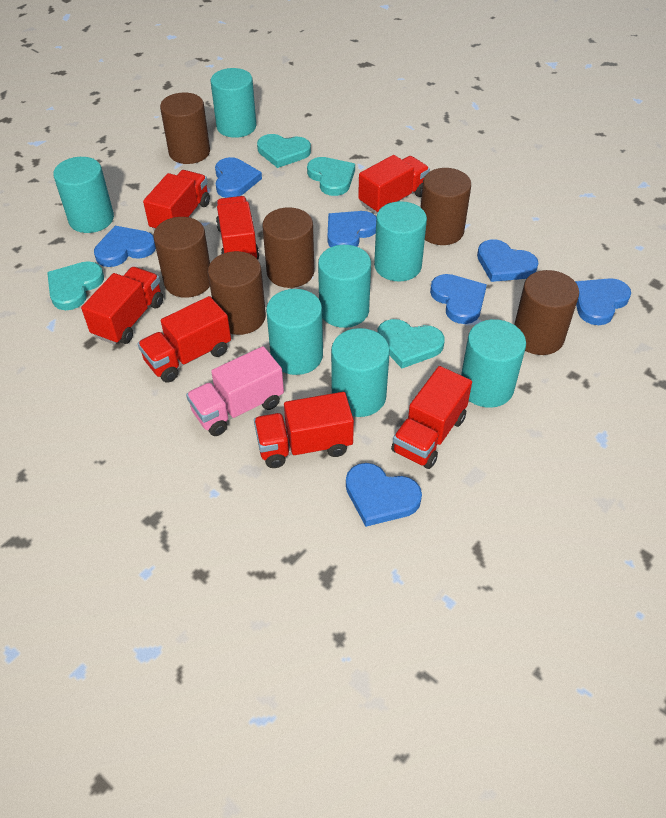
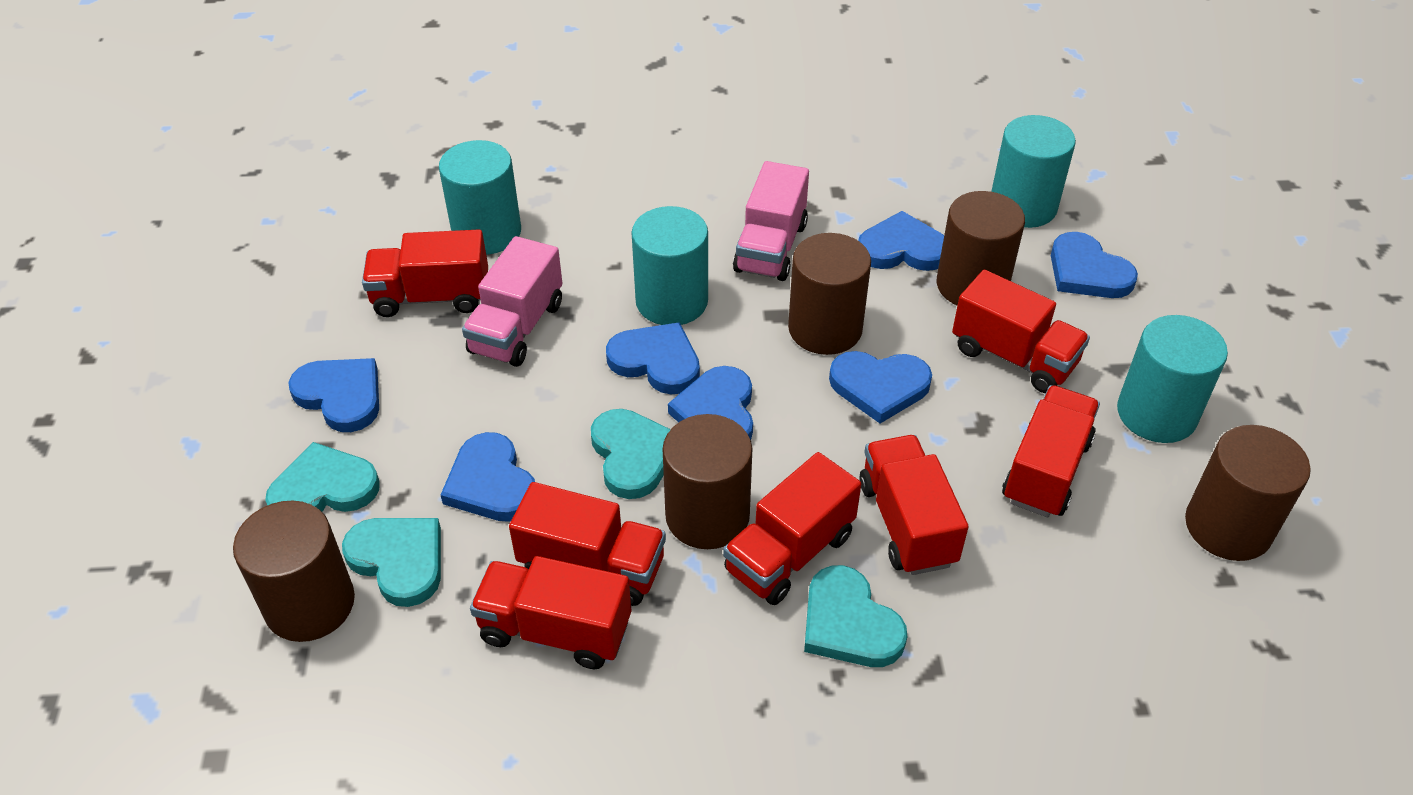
brown cylinder: [153,217,210,298] [160,92,210,164] [208,251,266,335] [262,207,314,288] [421,168,471,245] [514,270,579,355] = 6 -> [233,500,355,642] [662,414,752,549] [788,233,871,355] [936,191,1025,305] [1185,425,1311,561] = 5
pink truck: [186,346,284,436] = 1 -> [462,236,562,367] [733,161,809,281] = 2
turquoise cylinder: [53,157,114,233] [211,68,256,138] [266,289,323,375] [318,245,371,328] [331,328,390,417] [374,201,427,282] [461,319,526,408] = 7 -> [439,140,521,255] [631,206,708,325] [991,115,1076,228] [1117,315,1228,443] = 4

